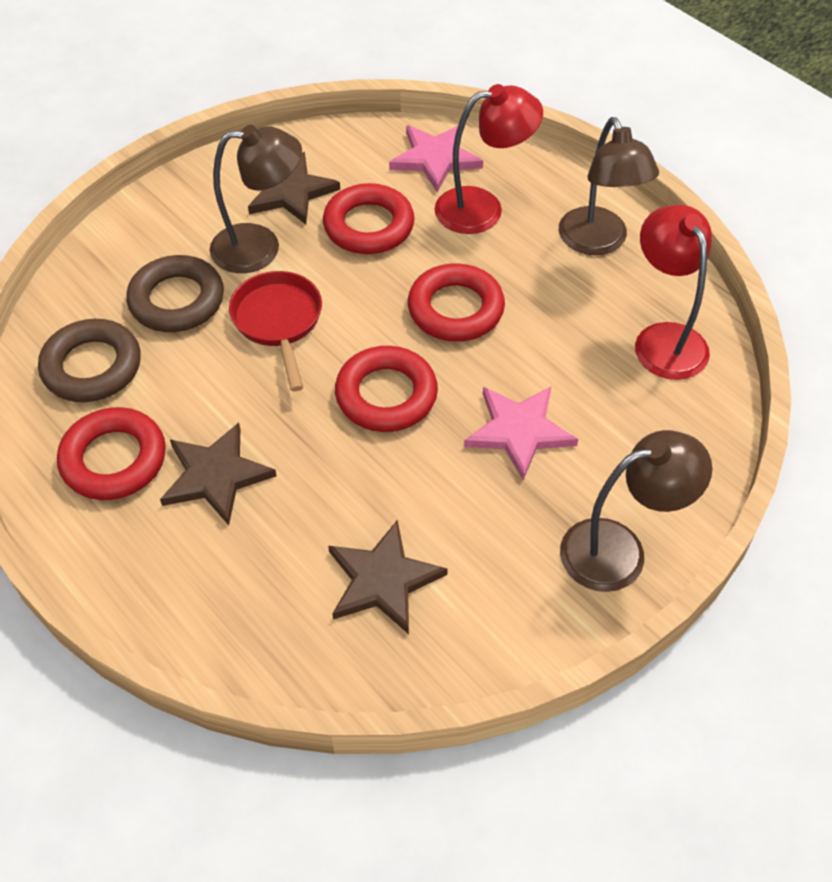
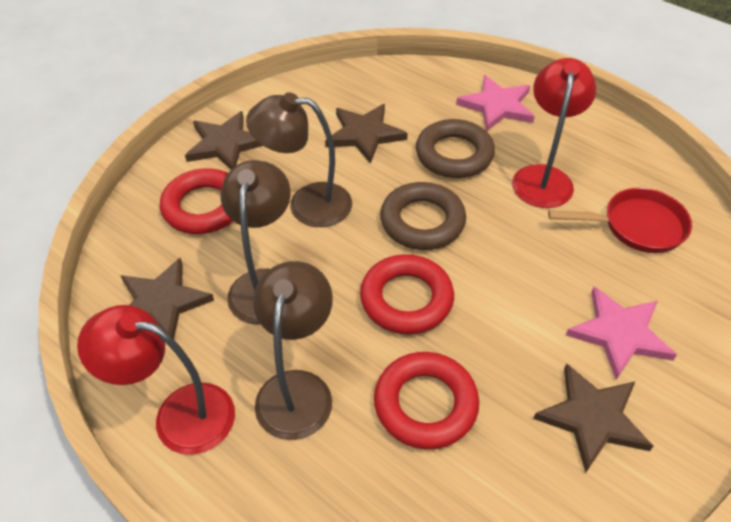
brown star: [160,423,277,525] [248,152,340,224] [328,520,448,634] = 3 -> [120,258,214,339] [185,111,263,170] [325,104,408,164] [533,363,653,473] = 4
red ring: [57,407,166,500] [323,183,414,254] [335,346,438,432] [408,263,505,342] = 4 -> [160,168,233,234] [360,254,454,334] [374,352,479,449] = 3

